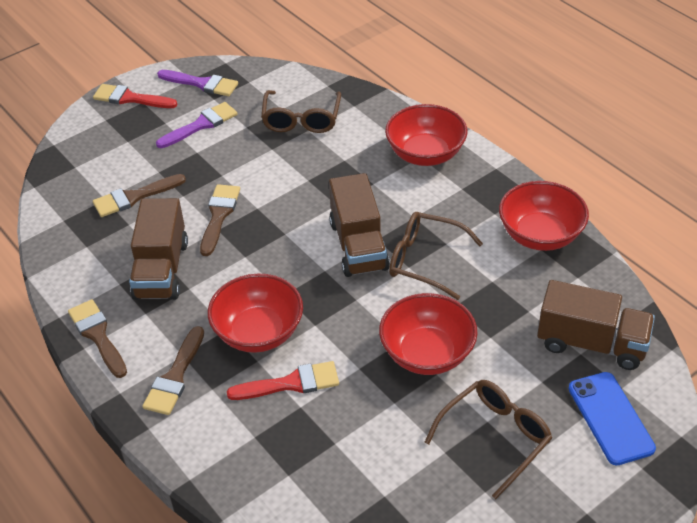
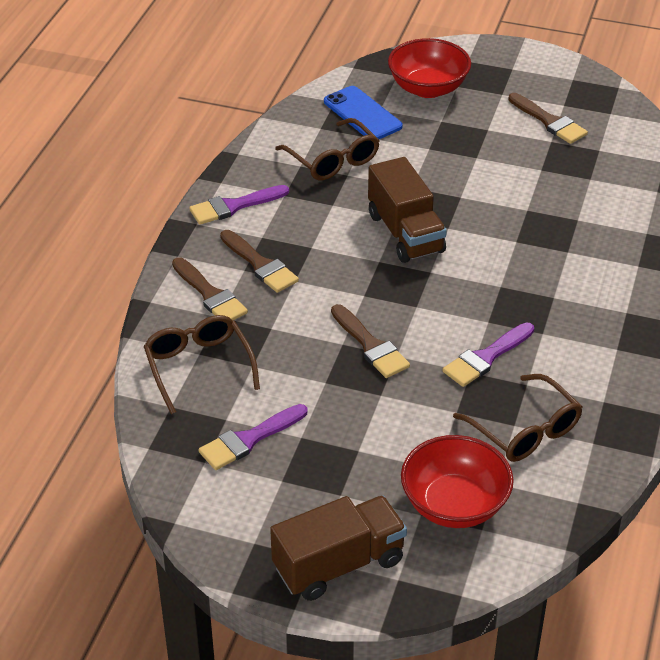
brown truck: [129,198,188,300] [329,173,390,277] [537,280,655,370] = 3 -> [270,496,407,601] [368,157,447,263] = 2
purple brush: [156,102,238,148] [157,70,238,96] = 2 -> [189,185,289,225] [199,404,307,470] [442,322,534,387] = 3
red bowl: [208,274,303,353] [379,293,477,375] [385,104,468,166] [499,181,589,251] = 4 -> [388,38,471,98] [401,435,514,528] = 2
red brush: [93,84,177,108] [227,361,339,400] = 2 -> none = 0

